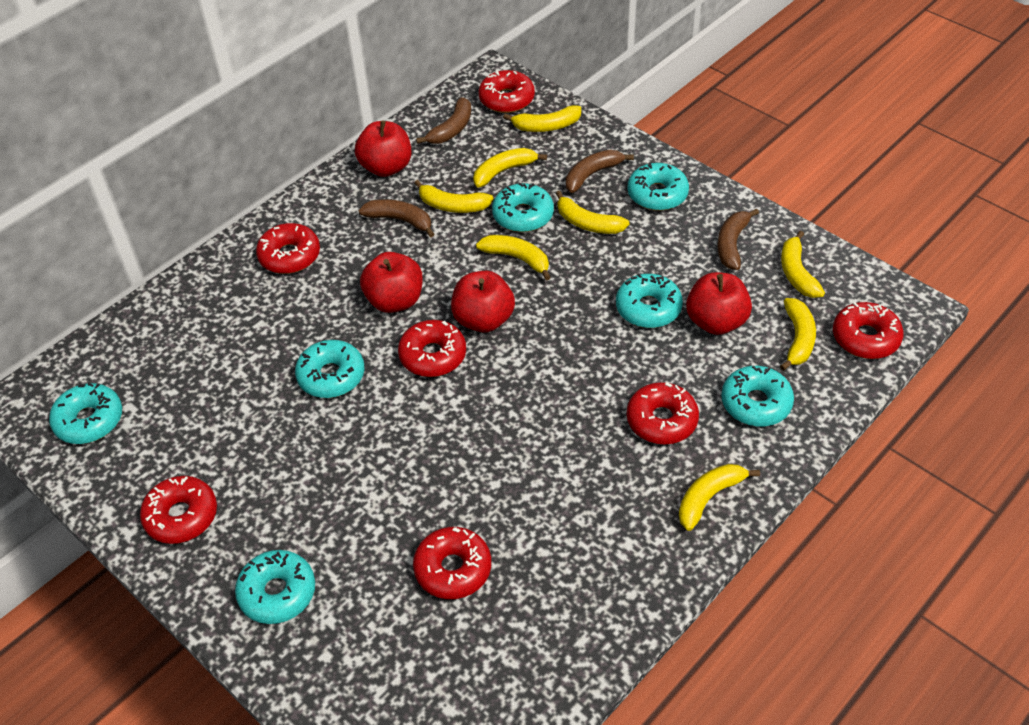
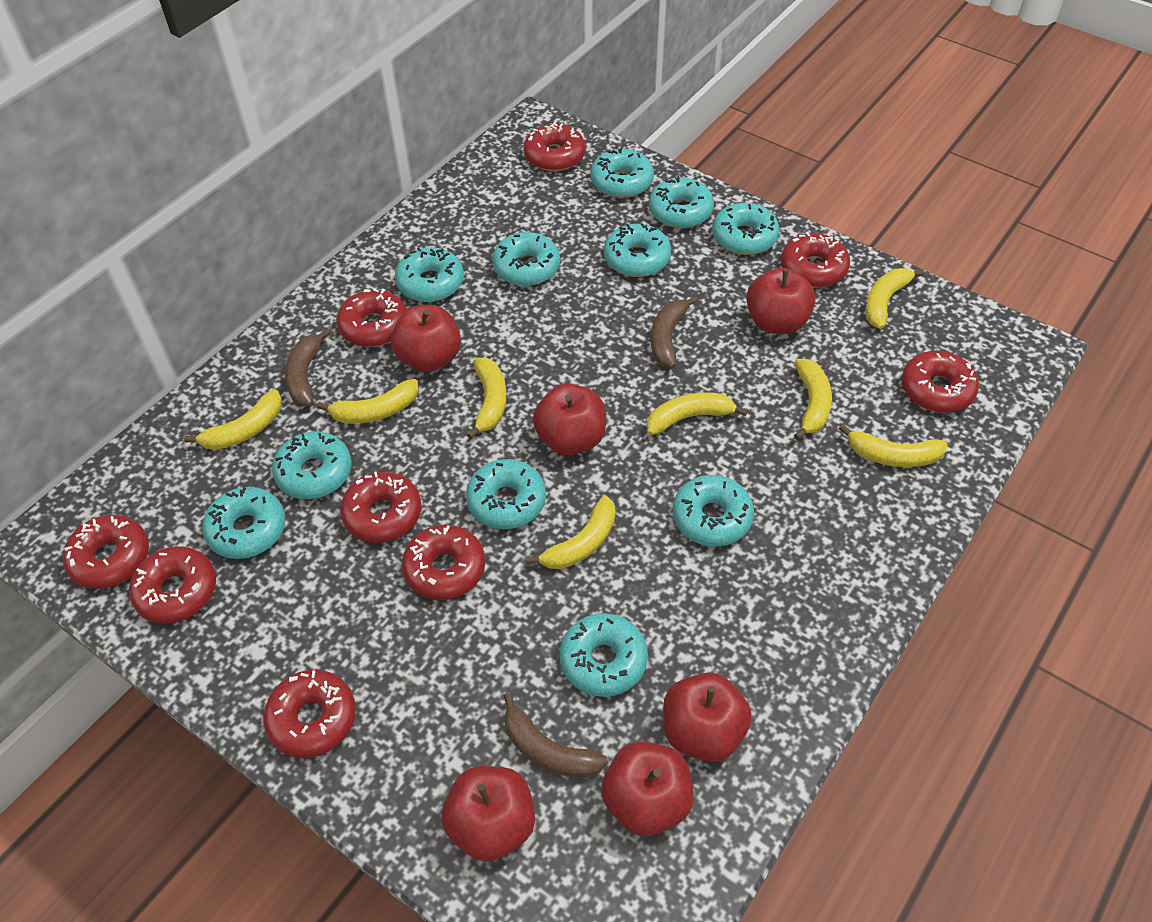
brown banana: [359,199,434,237] [416,97,471,144] [566,150,634,193] [717,208,759,270] = 4 -> [285,328,331,406] [504,693,608,778] [651,296,698,368] = 3
red apple: [355,121,412,177] [360,252,423,313] [451,271,515,333] [686,272,752,335] = 4 -> [391,305,461,372] [442,766,535,862] [533,384,606,455] [601,742,694,836] [663,672,752,762] [746,268,815,334] = 6
red donut: [140,476,217,544] [256,223,320,274] [398,320,466,377] [413,527,491,599] [479,70,535,113] [627,382,699,444] [833,302,904,359] = 7 -> [63,515,149,589] [129,546,216,623] [263,670,356,758] [337,288,407,347] [340,471,421,543] [402,525,485,600] [523,122,586,171] [781,232,850,287] [902,351,979,413] = 9
turquoise donut: [49,383,122,444] [235,550,315,624] [295,340,365,398] [492,183,554,232] [616,273,683,328] [627,162,689,211] [721,366,794,427] = 7 -> [202,487,285,559] [272,431,351,499] [395,247,464,302] [466,459,546,529] [492,232,560,286] [560,613,648,697] [590,147,654,198] [604,223,671,277] [649,176,714,228] [673,475,754,547] [712,203,780,255] = 11

